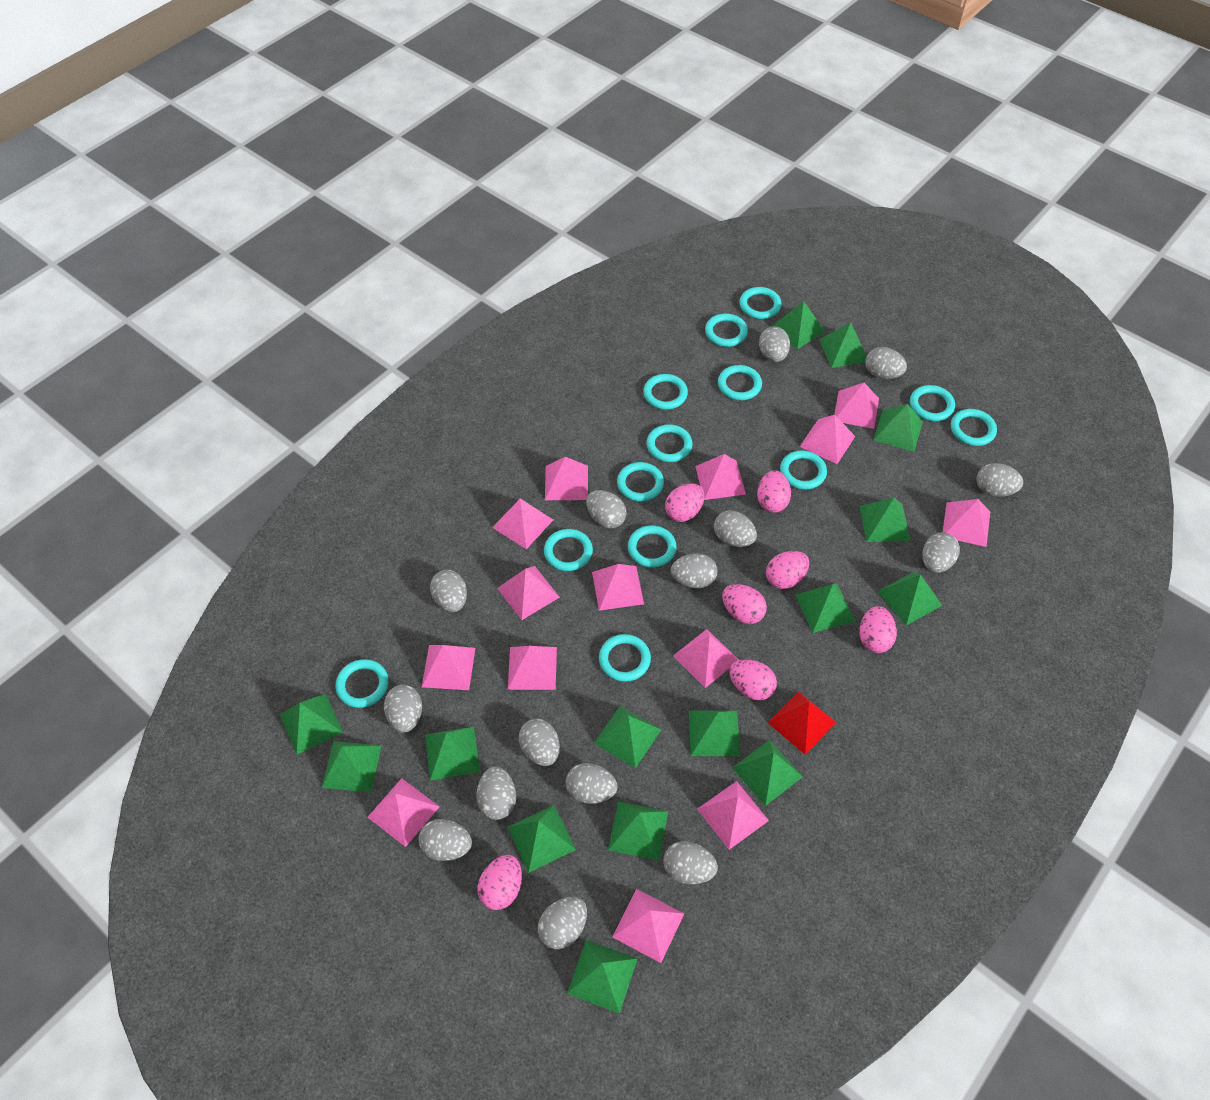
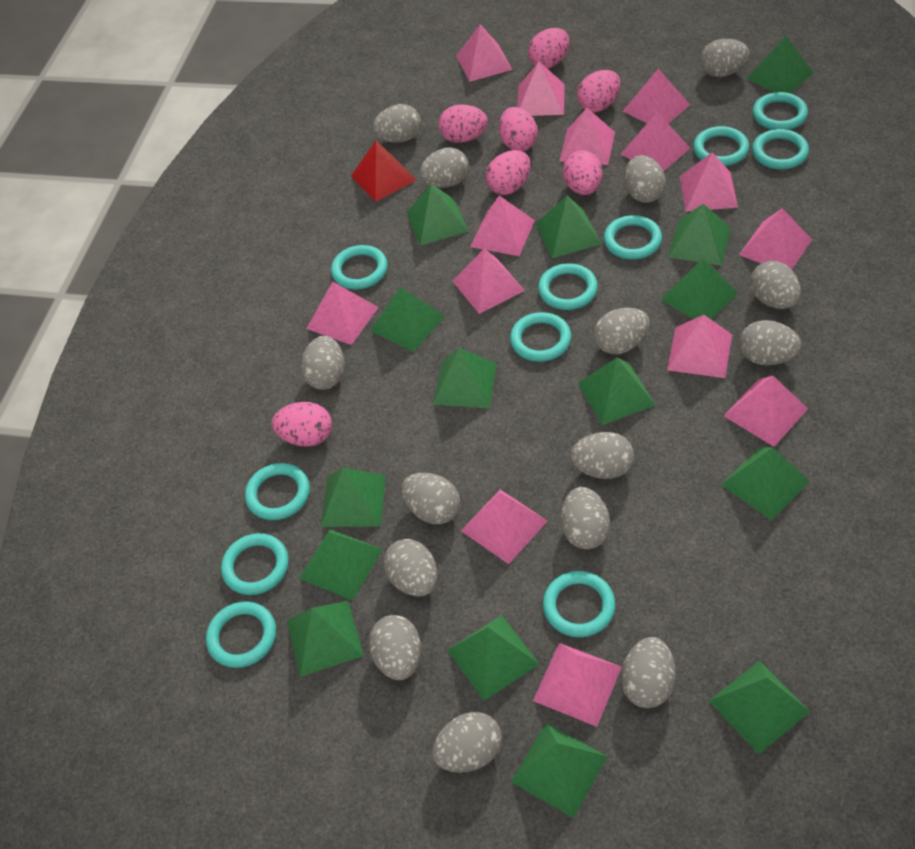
turquoise ring: [335,659,389,708] [544,529,593,571] [599,634,651,682] [617,462,664,502] [628,525,677,568] [643,374,688,410] [647,424,693,462] [705,314,748,347] [718,365,762,400] [739,287,782,319] [780,450,827,489] [910,385,955,421] [951,409,997,446] = 13 -> [206,601,276,668] [221,533,289,595] [245,463,310,520] [331,245,387,290] [510,312,571,362] [538,263,598,310] [543,571,615,637] [604,215,662,260] [693,126,749,166] [752,92,808,130] [752,129,809,170] = 11

